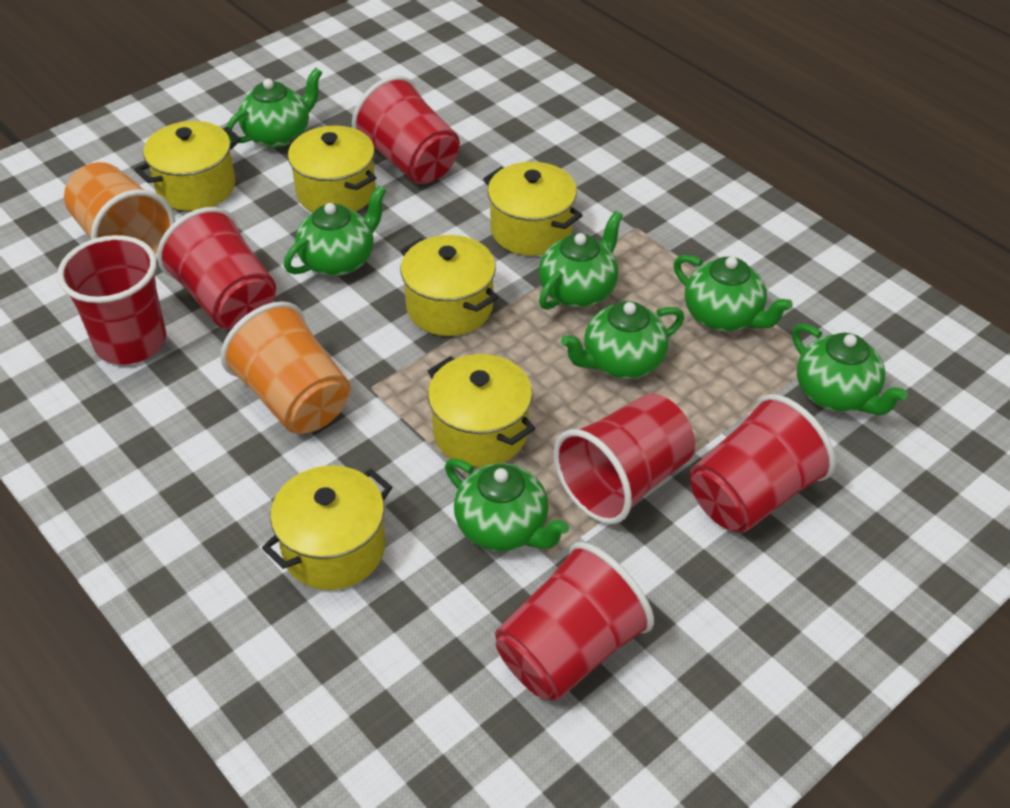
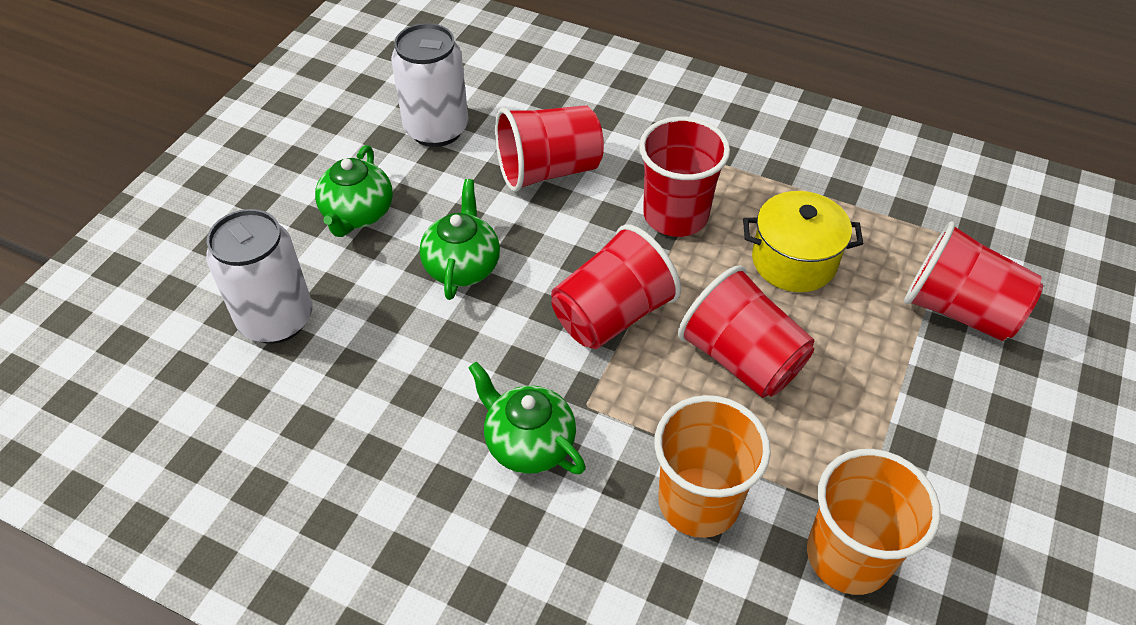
green teapot: [226,68,322,148] [284,186,386,276] [445,458,569,551] [539,211,623,310] [561,301,684,379] [674,255,793,332] [792,324,908,415] = 7 -> [315,145,393,237] [420,179,500,300] [469,362,586,474] = 3
red cup: [57,235,166,365] [157,207,276,330] [352,75,460,184] [495,542,654,701] [554,393,695,524] [690,394,836,533] = 6 -> [495,105,604,192] [551,224,681,349] [639,117,730,237] [678,265,814,398] [904,221,1043,341] = 5
white can: none = 0 -> [206,209,312,344] [391,23,469,147] = 2
yellow pot: [135,121,241,211] [262,465,393,590] [288,125,376,212] [400,235,498,336] [428,354,535,467] [483,162,583,256] = 6 -> [743,191,863,292] = 1

